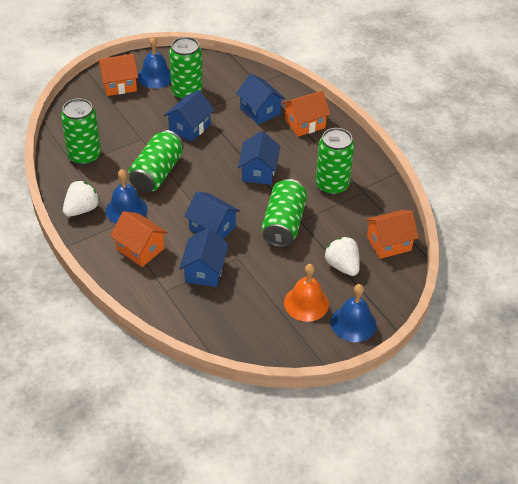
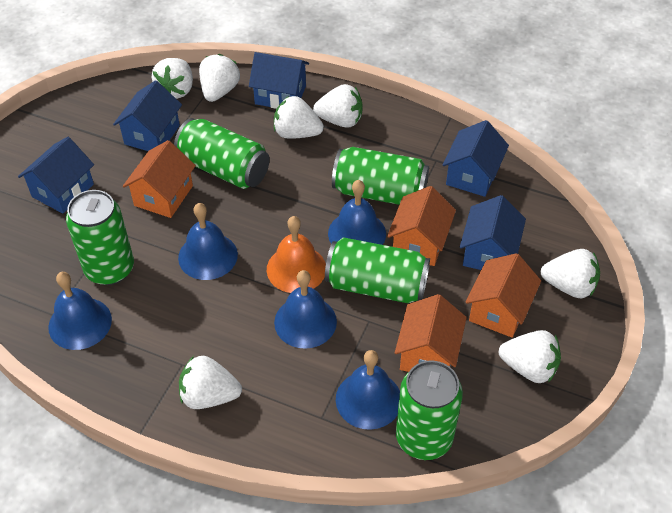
blue bell: [106,169,148,223] [137,36,171,89] [331,284,377,342] = 3 -> [48,272,112,350] [178,203,238,280] [274,270,337,349] [328,180,386,245] [336,350,400,430] = 5
white strawberry: [63,180,100,217] [325,237,360,276] = 2 -> [152,58,193,99] [179,356,242,409] [199,54,240,102] [274,96,324,139] [313,84,362,128] [499,330,561,383] [540,249,600,298] = 7

